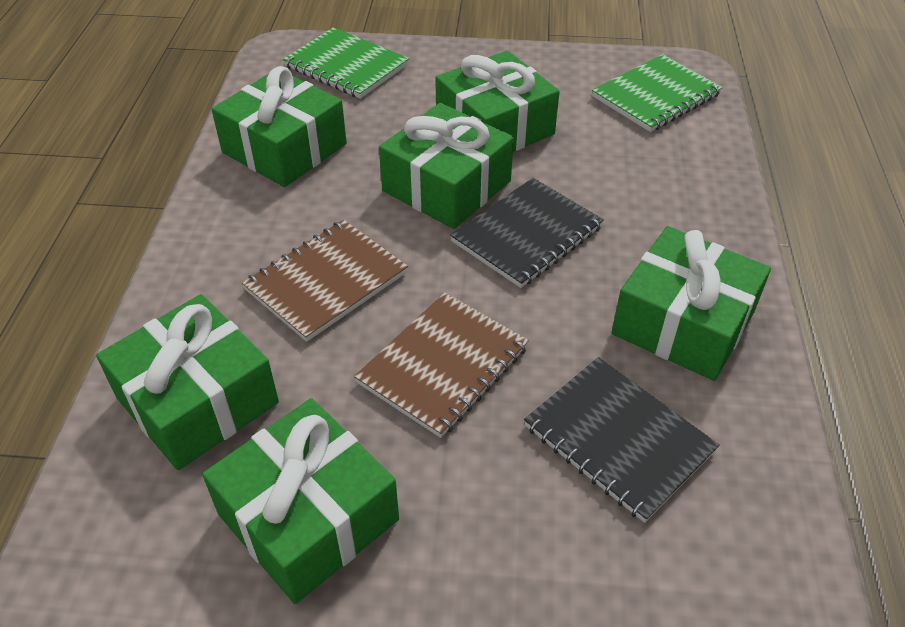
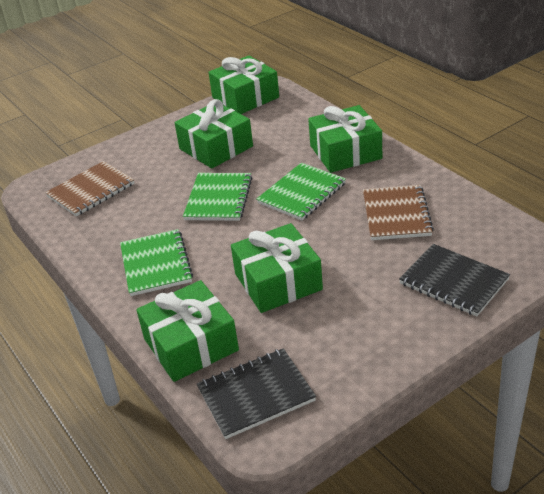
green gift: [96,294,279,470] [202,398,399,604] [211,66,347,187] [379,103,514,229] [436,51,560,152] [611,226,771,381] = 6 -> [136,280,239,382] [175,99,253,169] [208,55,279,114] [231,223,323,313] [308,105,382,173] = 5
green notebook: [283,27,409,99] [592,54,723,132] = 2 -> [120,229,193,296] [183,173,252,221] [257,163,346,221] = 3

